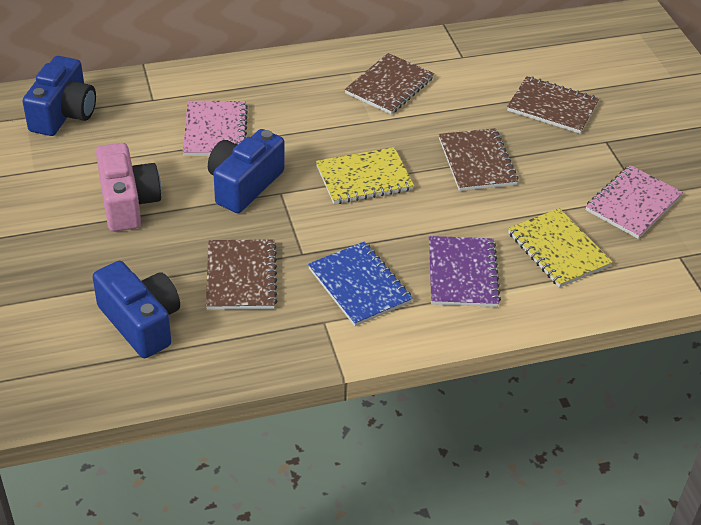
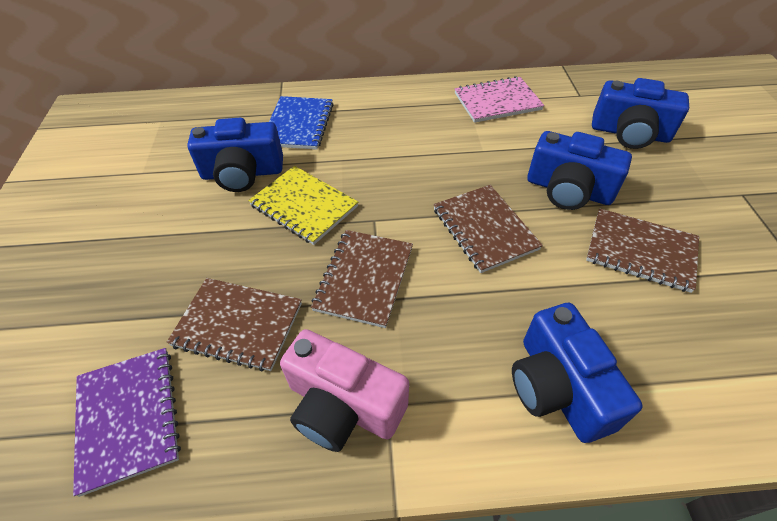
blue camera: [22,56,96,136] [93,261,180,358] [208,129,285,213] = 3 -> [187,118,283,192] [512,303,643,443] [527,131,632,210] [592,78,689,149] = 4
pink notebook: [183,101,248,156] [586,165,683,239] = 2 -> [455,76,544,123] = 1
yellow notebook: [316,147,414,204] [508,208,613,288] = 2 -> [248,166,358,245] = 1

